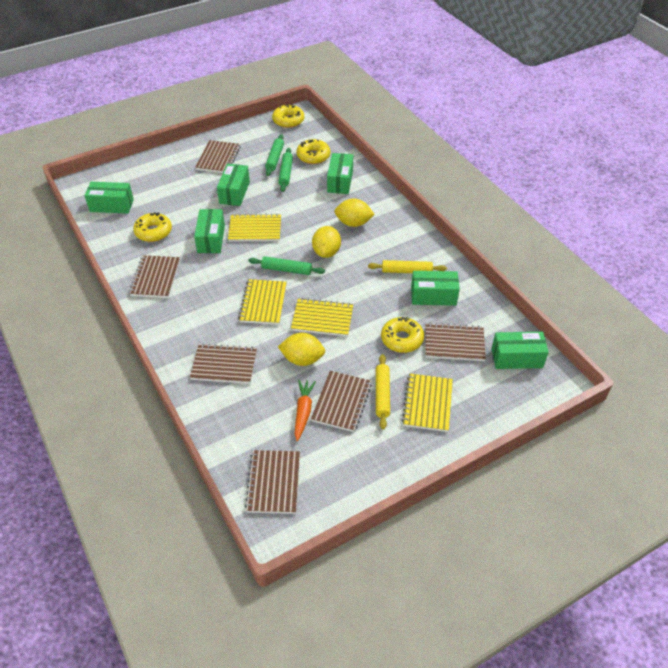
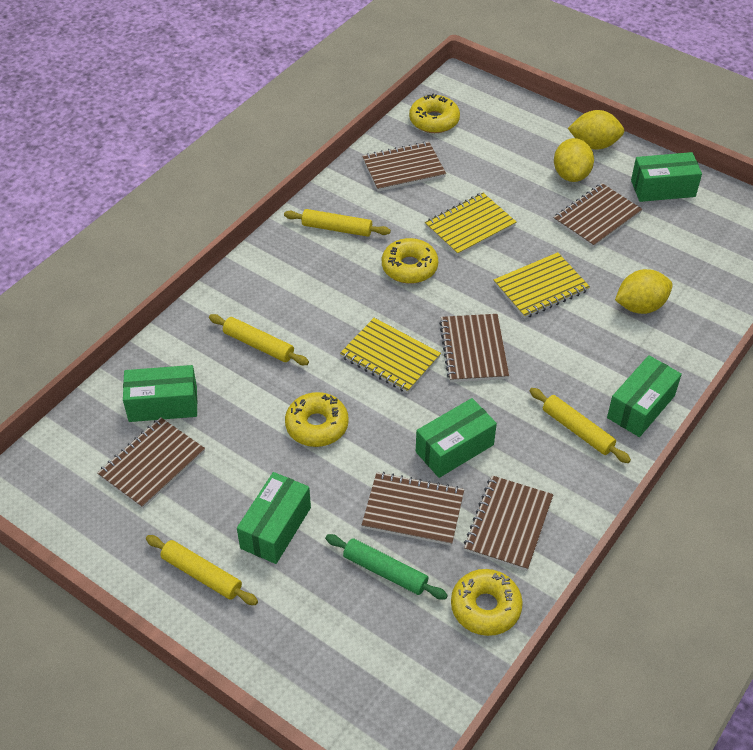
green box: [84,182,134,214] [194,209,225,253] [217,164,250,206] [327,153,353,194] [411,271,460,306] [491,332,549,369] = 6 -> [123,365,197,422] [237,472,311,564] [416,398,497,478] [607,355,682,437] [631,152,702,202] = 5
green rolling pin: [249,256,325,275] [265,134,284,176] [278,148,293,192] = 3 -> [325,534,448,600] = 1
orange carrot: [295,380,316,441] = 1 -> none = 0
yellow notebook: [228,214,281,241] [238,279,287,325] [291,298,353,337] [402,373,453,432] = 4 -> [340,318,441,393] [425,193,516,256] [494,252,590,319] = 3
yellow rolling pin: [368,260,447,273] [376,354,390,430] = 2 -> [146,535,258,605] [209,314,309,365] [284,209,391,237] [529,388,631,463] = 4

